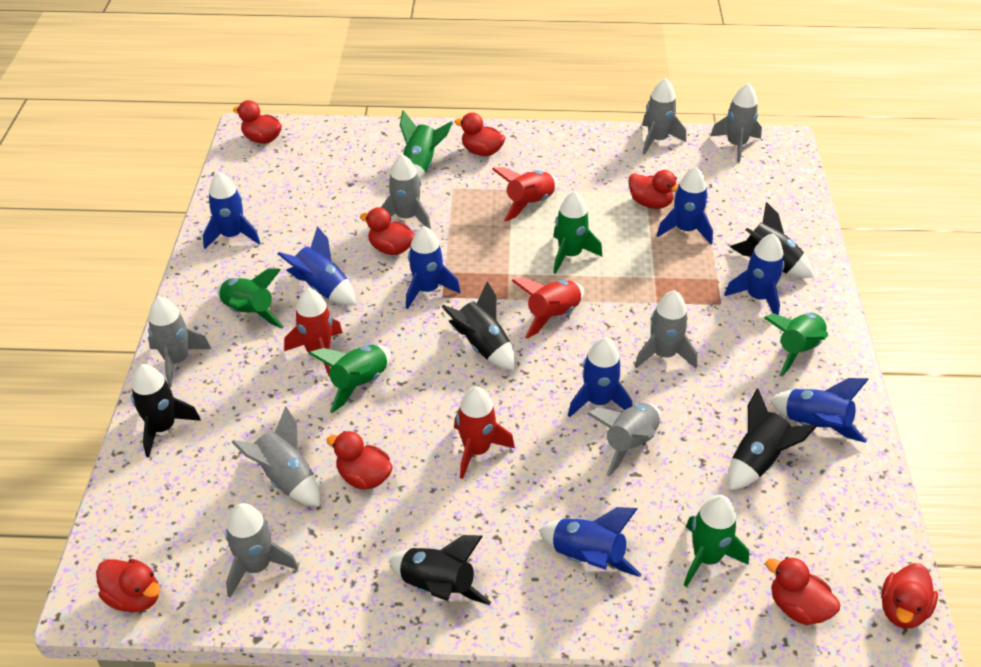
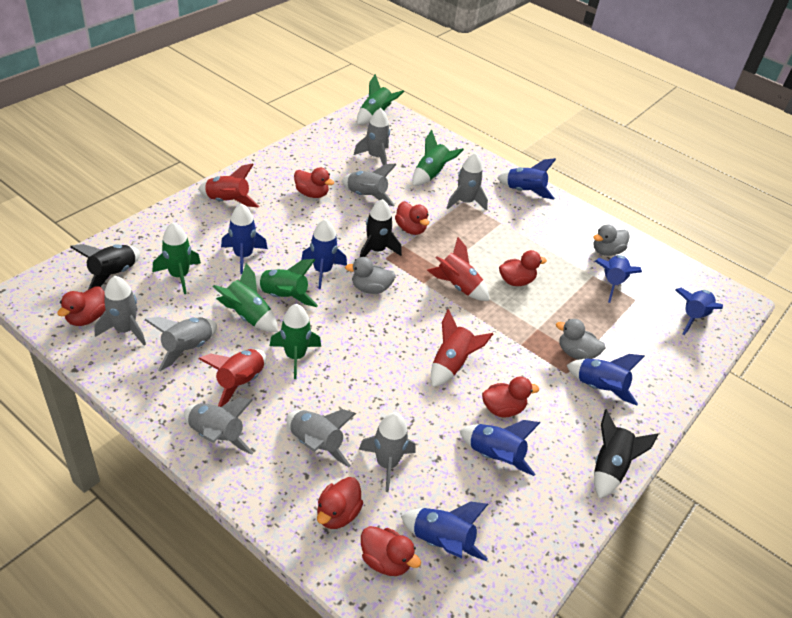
black rocket: [131,364,201,457] [389,535,491,605] [442,281,515,371] [728,388,817,490] [730,202,813,278] = 5 -> [70,244,140,290] [360,199,402,257] [594,409,659,499] = 3
grey duck: none = 0 -> [345,257,396,294] [556,319,606,360] [593,224,630,256] = 3
red duck: [96,559,161,612] [233,100,282,144] [326,431,393,490] [360,207,415,255] [455,112,505,156] [628,170,679,209] [766,557,840,625] [881,563,938,629] = 8 -> [57,286,106,326] [294,167,334,198] [317,477,363,529] [361,526,421,576] [395,201,429,235] [482,376,539,418] [499,250,547,286] = 7

